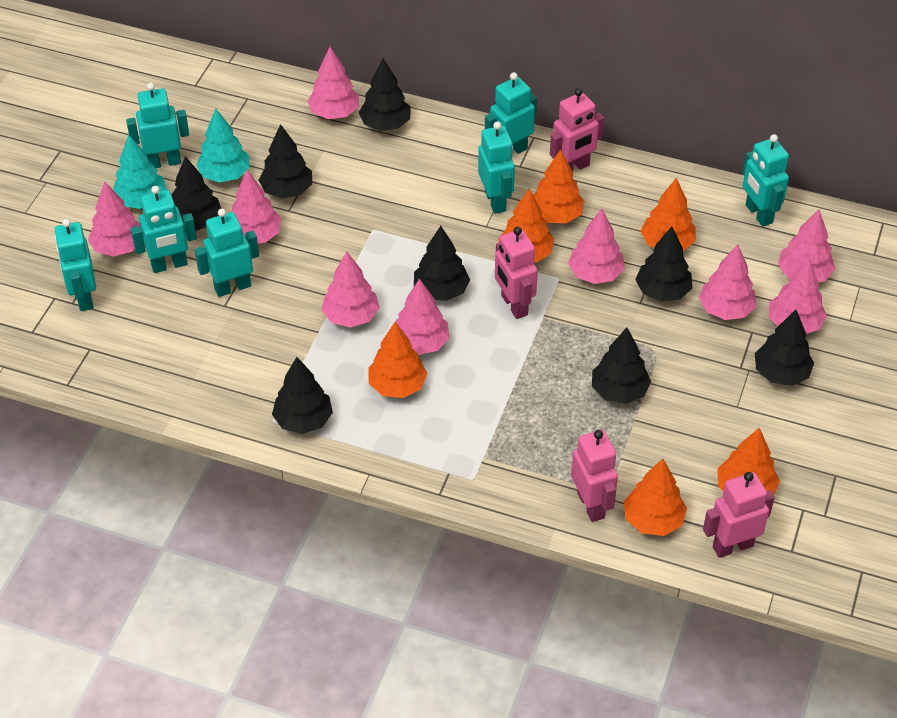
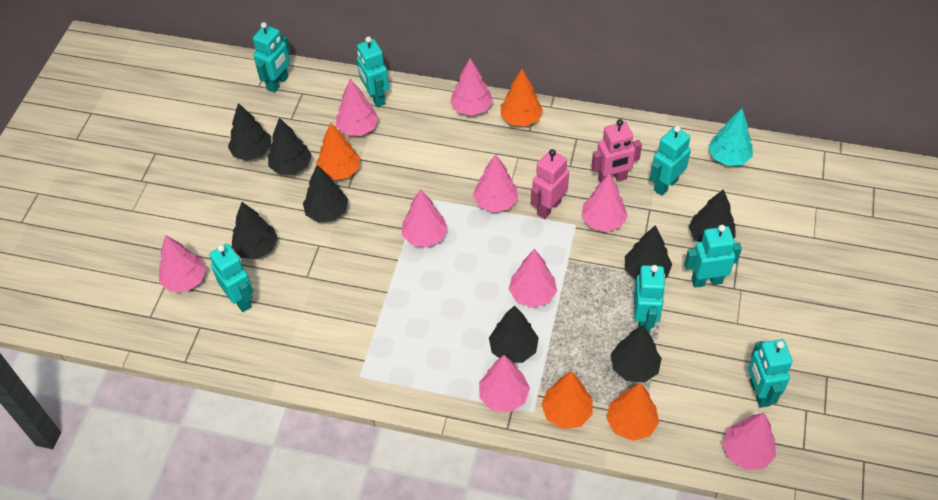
orange tree: [368,322,427,398] [498,189,554,262] [533,149,584,223] [624,459,687,536] [640,178,696,251] [717,428,780,496] = 6 -> [316,122,360,180] [501,69,543,127] [541,371,593,429] [606,383,659,441] = 4
pink robot: [495,227,538,319] [550,88,604,172] [571,430,618,522] [703,472,774,558] = 4 -> [531,149,569,219] [591,119,642,182] = 2
turquoise tree: [113,135,167,209] [196,109,250,183] = 2 -> [708,108,753,166] = 1

